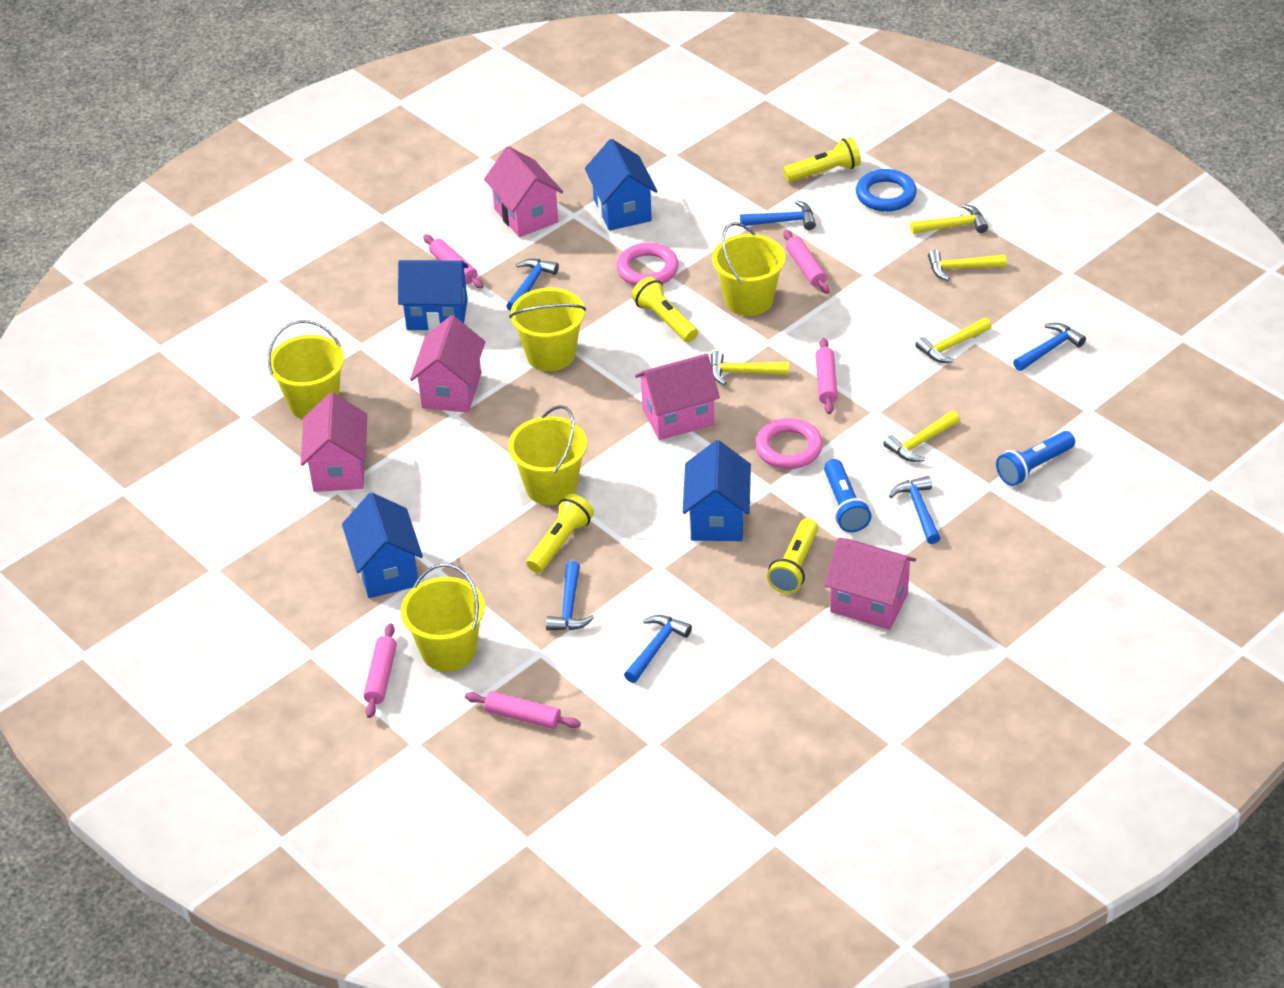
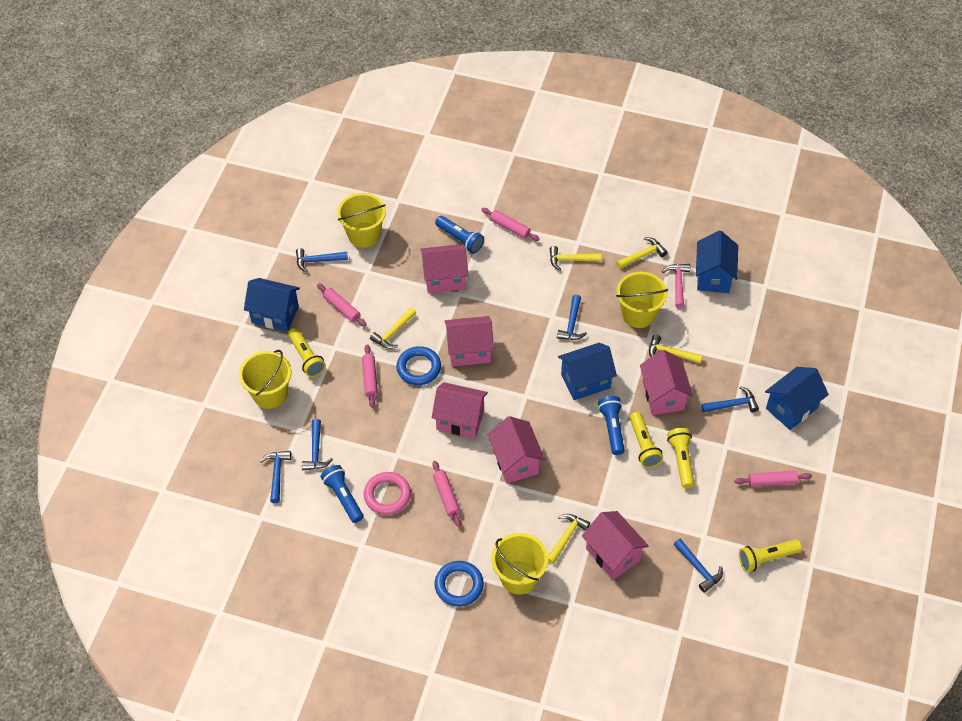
blue flashlight: [824,459,872,532] [996,431,1075,486] = 2 -> [321,465,363,523] [435,216,484,254] [598,396,625,455] = 3
blue ring: [856,169,917,212] = 1 -> [396,346,441,385] [434,561,484,607] = 2
pink hammer: none = 0 -> [662,264,691,309] = 1
pink house: [301,392,367,492] [410,315,485,412] [484,146,563,237] [635,353,720,440] [824,538,916,630] = 5 -> [420,244,468,293] [432,382,488,438] [445,316,494,367] [488,416,545,483] [582,511,649,580] [640,350,693,415] = 6
pink ring: [616,242,679,286] [755,418,823,469] = 2 -> [364,472,411,515] = 1
yellow bucket: [268,320,344,419] [401,563,485,671] [508,405,587,505] [509,287,586,371] [712,222,785,316] = 5 -> [239,350,292,409] [337,193,386,248] [492,533,548,594] [616,272,668,328] = 4

